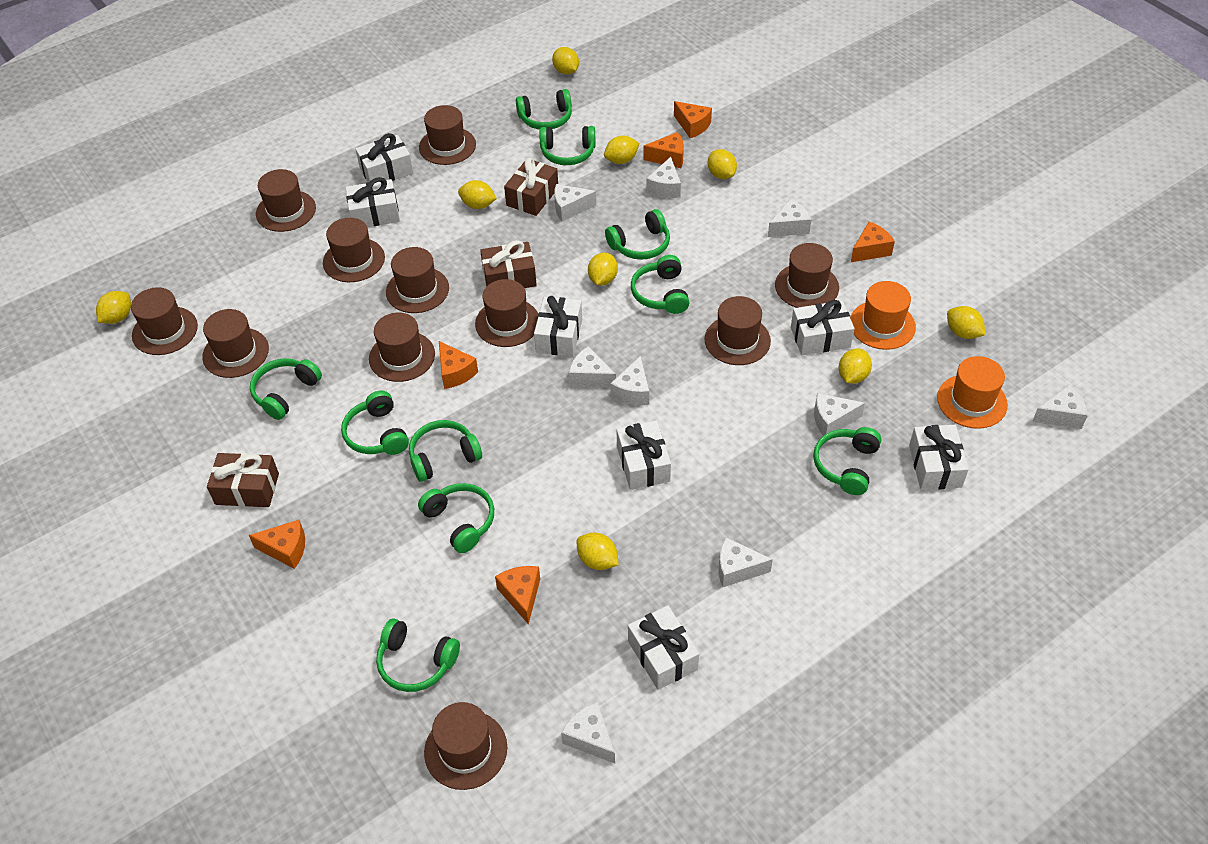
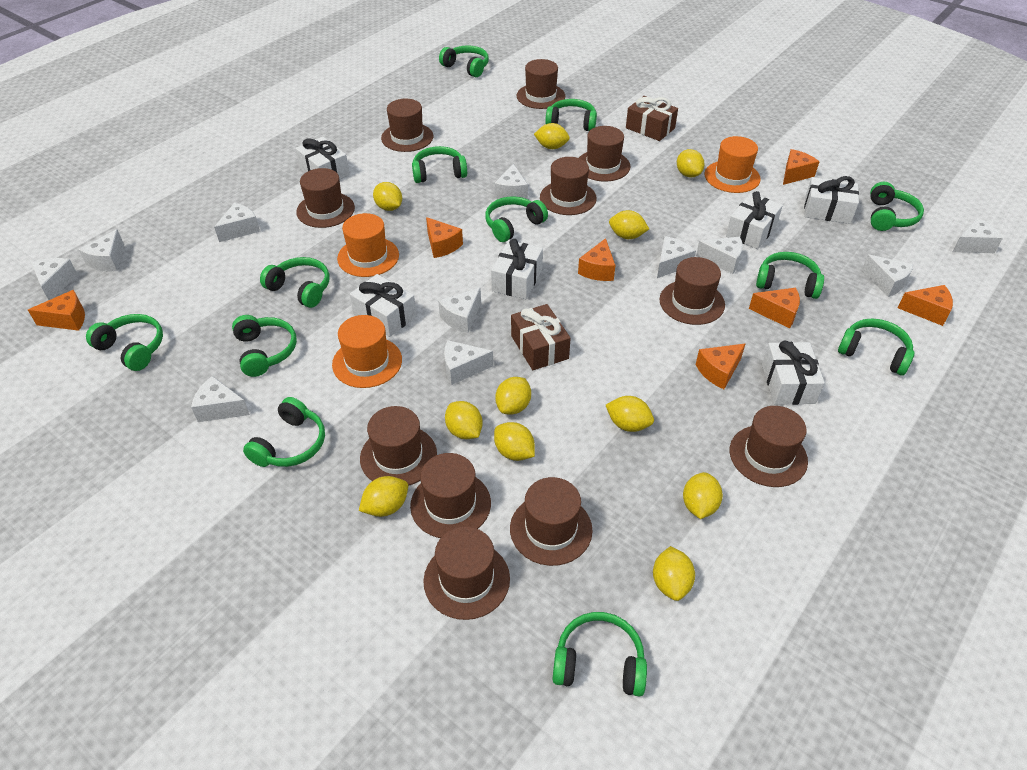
brown gift: [207,453,279,507] [480,240,537,288] [504,158,558,216] = 3 -> [511,304,571,370] [626,96,678,141] = 2
green headphones: [250,358,322,420] [341,391,409,455] [376,618,460,692] [409,420,482,482] [418,483,494,553] [516,89,572,130] [540,126,595,165] [605,209,670,260] [631,255,689,314] [813,427,881,495] = 10 -> [86,314,163,371] [232,315,297,377] [243,397,325,467] [260,257,330,308] [412,146,467,183] [439,46,489,77] [485,197,548,242] [545,99,597,131] [552,612,647,697] [756,252,824,299] [838,319,915,376] [870,182,924,231] = 12
orange cheese: [249,520,305,569] [439,341,478,389] [495,566,540,625] [643,132,684,168] [674,101,712,138] [851,221,895,262] = 6 -> [28,290,85,331] [426,217,463,258] [578,238,615,281] [696,344,745,389] [749,288,800,328] [783,149,819,185] [898,285,953,326] = 7
orange hat: [850,281,916,350] [937,356,1008,429] = 2 -> [332,315,402,388] [337,213,399,277] [705,136,761,193] = 3
white cheese: [554,184,596,222] [561,702,615,764] [569,346,616,388] [610,356,649,405] [646,157,681,198] [719,537,773,587] [768,199,811,237] [814,393,865,435] [1032,385,1088,429] = 9 -> [31,258,78,300] [79,229,124,272] [191,376,250,422] [214,203,260,242] [438,288,481,333] [444,340,493,385] [494,164,528,199] [657,236,696,278] [696,237,743,274] [862,255,914,297] [952,218,1003,253] = 11
white gift: [346,177,400,227] [356,133,413,182] [534,296,582,357] [616,421,671,490] [628,605,699,690] [791,300,854,355] [909,425,969,490] = 7 -> [295,137,350,179] [350,274,417,337] [491,239,543,299] [726,191,783,249] [762,341,825,405] [804,176,859,224] = 6
yellow lemon: [96,291,131,324] [458,180,497,209] [552,47,579,75] [576,532,619,570] [588,253,618,286] [604,136,639,164] [707,149,737,179] [839,349,872,384] [947,306,985,339] = 9 -> [359,476,408,517] [373,182,402,211] [445,401,483,439] [494,422,535,461] [495,377,531,415] [534,123,570,149] [606,396,654,432] [609,210,649,239] [653,546,695,601] [677,149,705,178] [683,472,723,519] = 11

